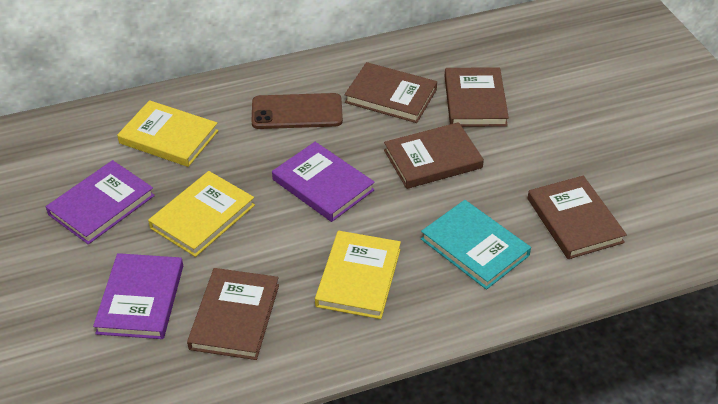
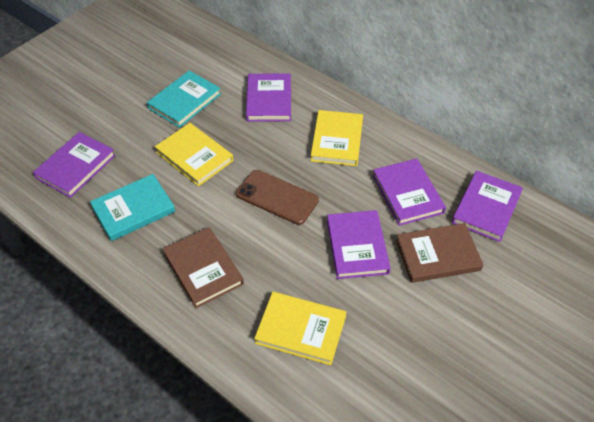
brown book: [187,268,279,360] [345,62,437,123] [384,122,484,189] [445,67,509,127] [527,176,627,259] = 5 -> [163,227,244,308] [396,223,483,283] = 2
purple book: [46,160,155,244] [93,253,183,339] [272,142,375,222] = 3 -> [33,132,116,198] [246,73,291,122] [327,210,391,279] [373,158,446,226] [452,171,523,242] = 5
turquoise book: [421,200,531,290] = 1 -> [90,174,175,241] [147,71,221,128] = 2

